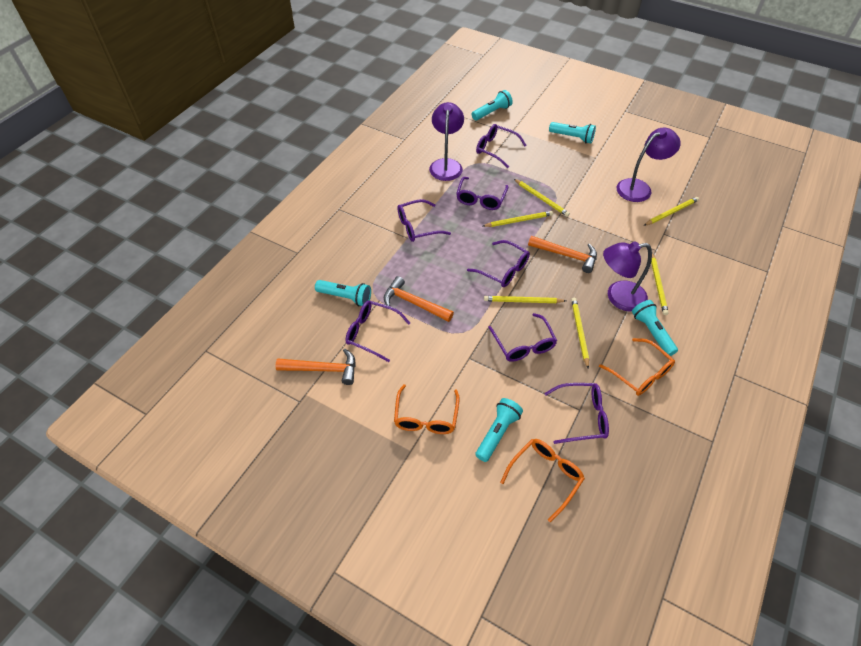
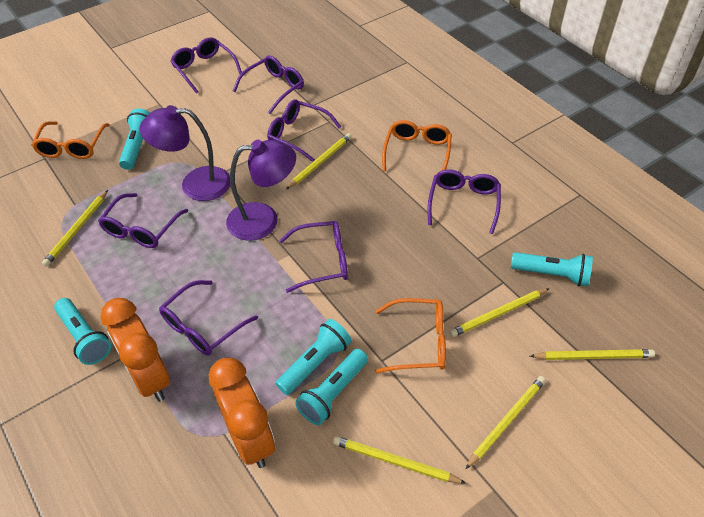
orange clock: none = 0 -> [100,298,170,402] [209,358,275,468] = 2
orange hammer: [276,348,356,385] [384,276,454,322] [528,236,597,273] = 3 -> none = 0
purple lamp: [429,102,464,181] [603,241,652,312] [617,128,681,202] = 3 -> [140,105,231,201] [226,140,296,241] = 2

